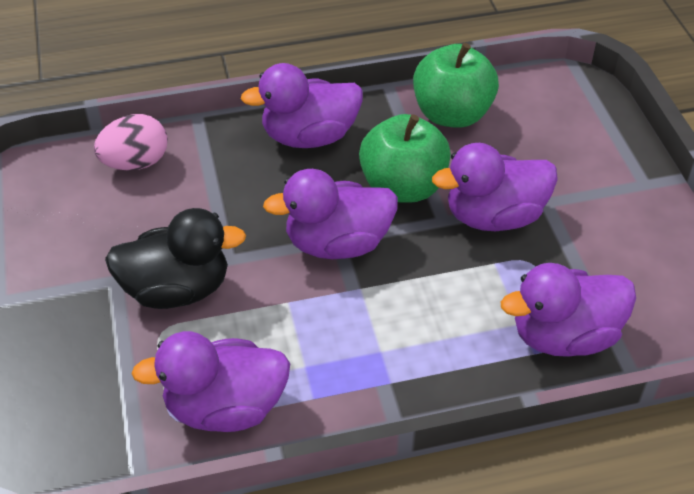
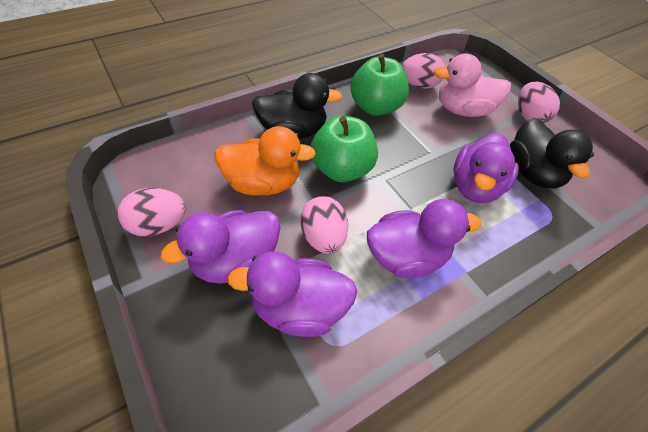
black duck: [105,208,246,309] = 1 -> [252,73,343,139] [510,118,594,189] = 2
orange duck: none = 0 -> [214,126,316,196] = 1
pink duck: none = 0 -> [434,53,511,117] = 1
pink egg: [94,114,168,170] = 1 -> [118,188,186,236] [300,196,348,254] [402,53,445,89] [518,82,560,123] = 4
purple duck: [131,331,290,432] [241,63,363,148] [263,169,398,259] [432,143,558,231] [501,263,636,357] = 5 -> [161,210,280,284] [227,251,357,337] [367,199,481,278] [454,134,519,203] = 4

